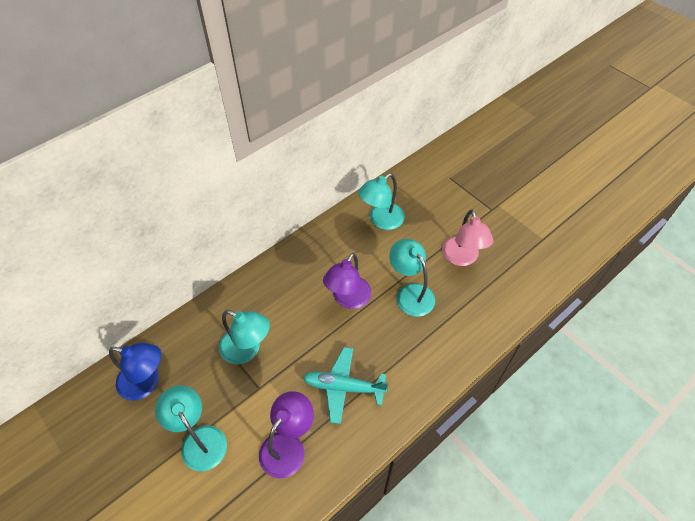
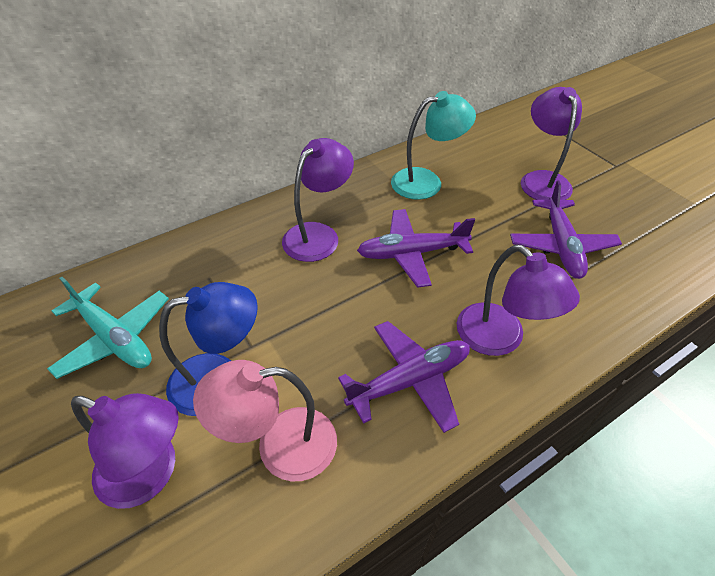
purple lamp: [259,391,314,478] [323,253,371,309] = 2 -> [71,393,179,509] [282,138,354,262] [457,244,580,356] [521,87,582,200] = 4
purple plane: none = 0 -> [338,321,470,433] [357,209,475,288] [510,181,622,279] = 3
turquoise lamp: [155,386,227,471] [219,310,270,364] [358,173,405,230] [389,239,435,317] = 4 -> [391,91,476,200] = 1

